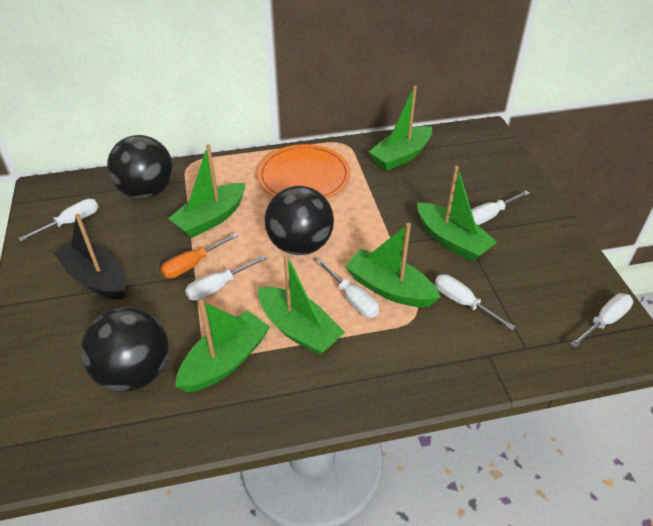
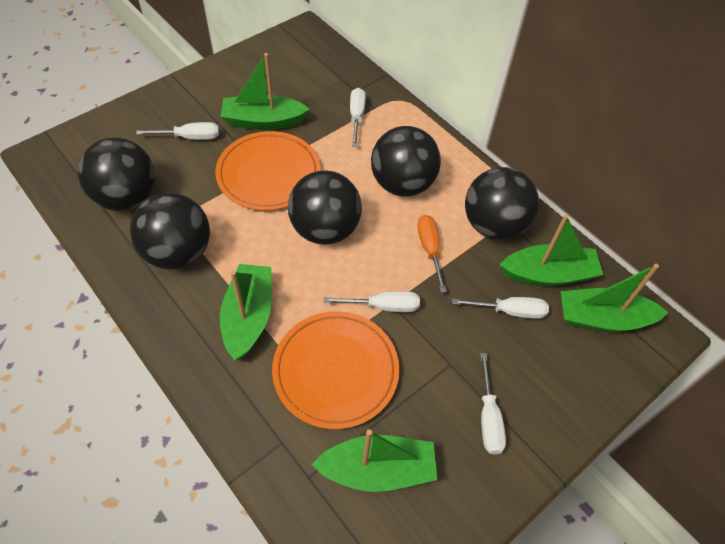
black ball: [81,307,169,392] [107,135,173,199] [265,186,334,255] = 3 -> [78,138,155,211] [130,193,210,269] [288,170,362,245] [371,126,441,197] [465,167,539,240] = 5
black boat: [53,214,126,300] = 1 -> none = 0
green boat: [168,144,245,238] [175,300,270,392] [258,253,345,356] [345,223,441,307] [369,86,432,171] [417,166,497,262] = 6 -> [220,264,272,360] [221,53,310,130] [311,429,437,492] [500,215,603,286] [561,264,668,332] = 5
orange plate: [257,144,351,199] = 1 -> [215,131,320,210] [272,311,399,429] = 2
white screwdriver: [18,199,98,242] [185,255,267,301] [316,259,379,318] [435,274,516,331] [471,190,530,225] [570,293,633,348] = 6 -> [136,122,219,140] [324,291,420,312] [350,88,366,147] [452,297,549,319] [480,353,506,454] = 5

